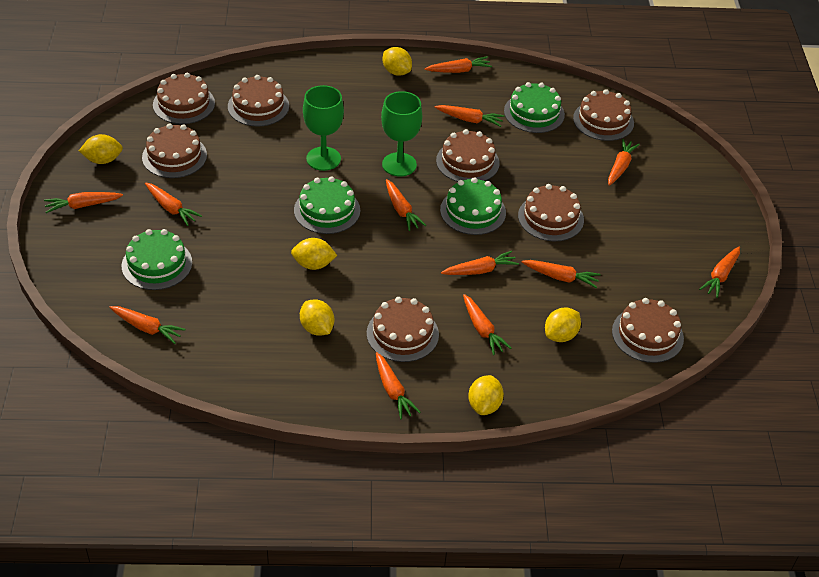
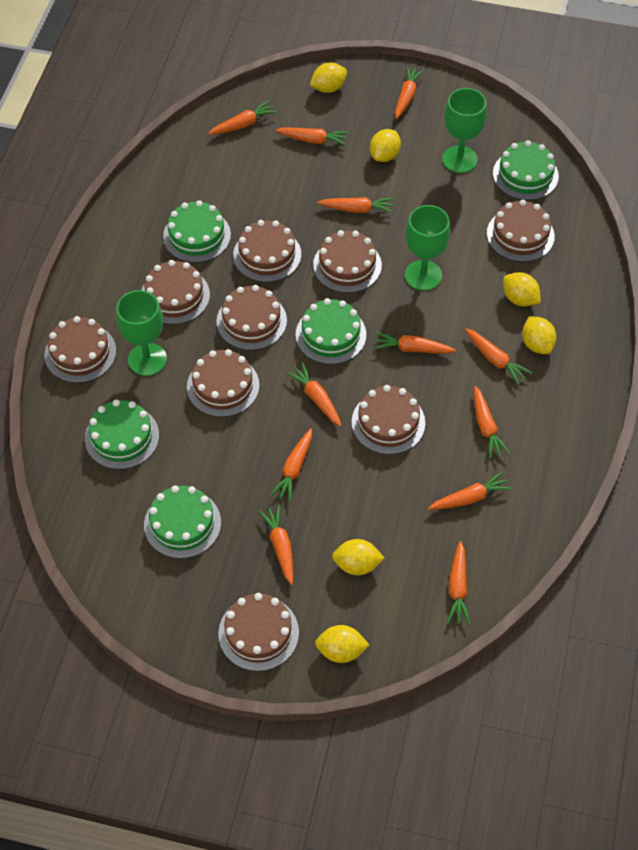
brown cake: [142,124,207,178] [153,73,215,124] [228,75,289,127] [367,297,439,362] [436,129,499,182] [518,184,584,241] [573,89,634,141] [612,298,684,363] = 8 -> [44,316,116,383] [142,260,210,324] [187,349,259,417] [216,285,287,350] [218,593,299,671] [233,220,301,282] [313,230,382,293] [352,385,425,455] [487,200,555,262] = 9
green cake: [122,229,192,290] [294,176,360,234] [440,177,506,235] [504,82,565,133] = 4 -> [85,399,159,469] [144,485,221,559] [163,200,231,263] [296,298,366,364] [493,140,559,200] = 5
green goblet: [303,85,344,171] [381,91,422,177] = 2 -> [116,290,167,376] [405,205,450,291] [442,88,487,173] = 3

